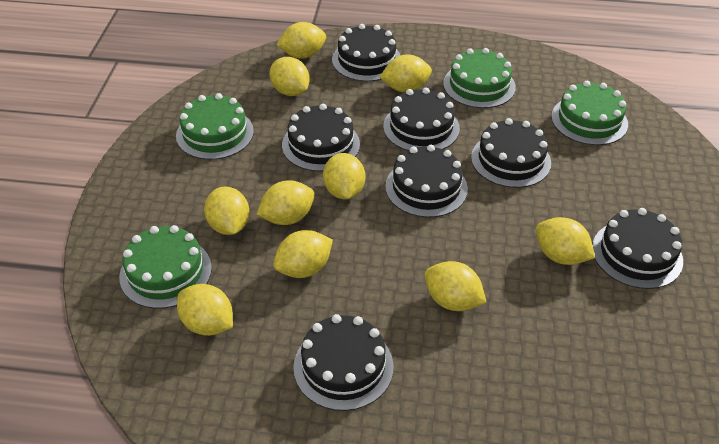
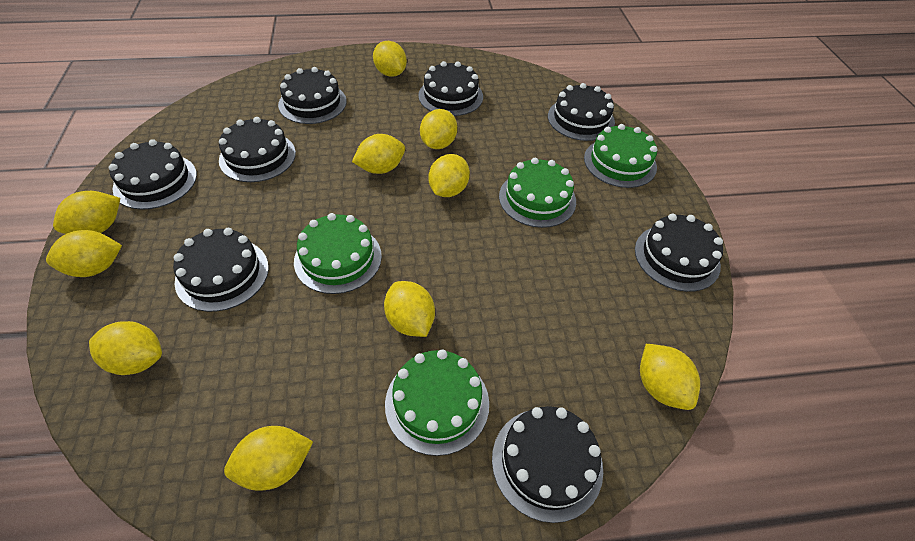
black cake: [282,104,360,172] [293,314,393,411] [332,24,401,82] [383,88,460,150] [385,145,468,218] [471,118,551,188] [592,208,683,289] = 7 -> [109,139,197,210] [173,228,269,312] [219,117,296,182] [278,67,347,124] [418,61,483,116] [492,406,603,523] [548,83,615,141] [635,214,723,292] = 8

